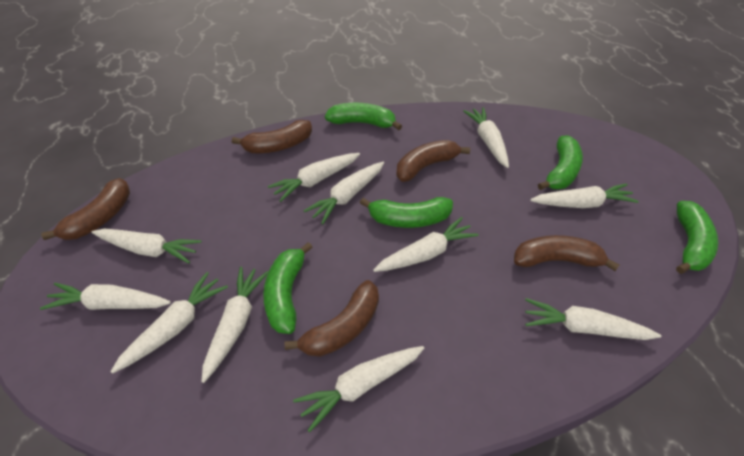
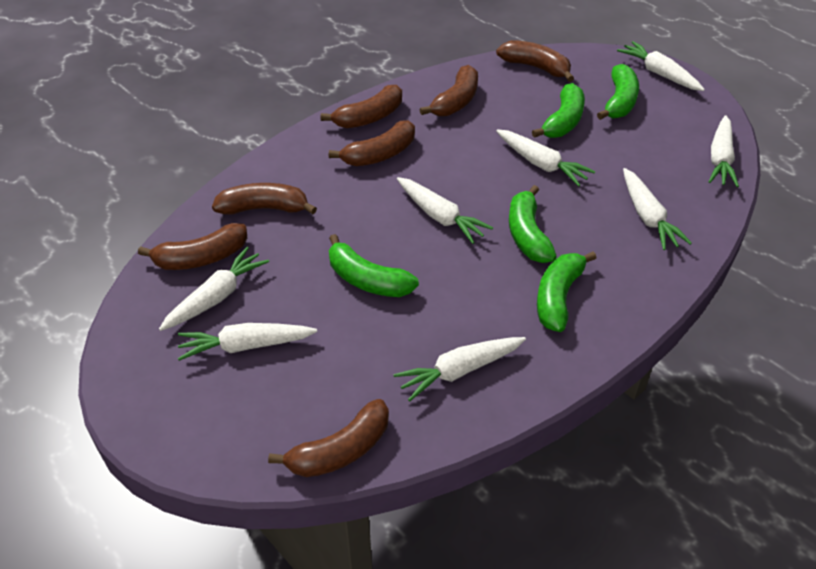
brown banana: [41,178,130,240] [232,120,312,153] [285,280,379,357] [396,140,470,182] [514,235,620,271] = 5 -> [138,223,247,270] [212,183,317,215] [268,399,389,477] [321,85,402,128] [329,120,415,166] [420,65,478,116] [496,40,574,82] = 7
white carrot: [40,283,171,310] [92,229,202,263] [110,272,228,374] [201,266,268,383] [268,153,360,202] [293,346,424,432] [304,162,384,224] [373,217,479,272] [463,107,509,168] [525,298,661,340] [530,183,639,208] = 11 -> [159,247,269,331] [178,323,317,361] [393,337,526,401] [397,177,493,244] [496,129,595,186] [617,41,705,91] [623,168,692,250] [708,115,739,187] = 8

